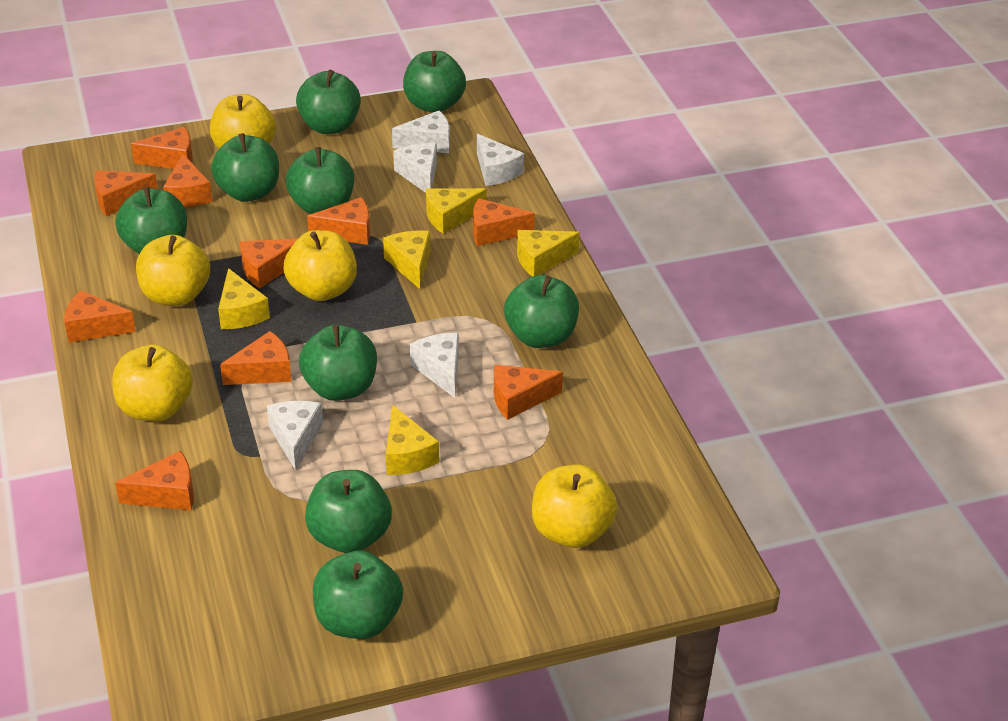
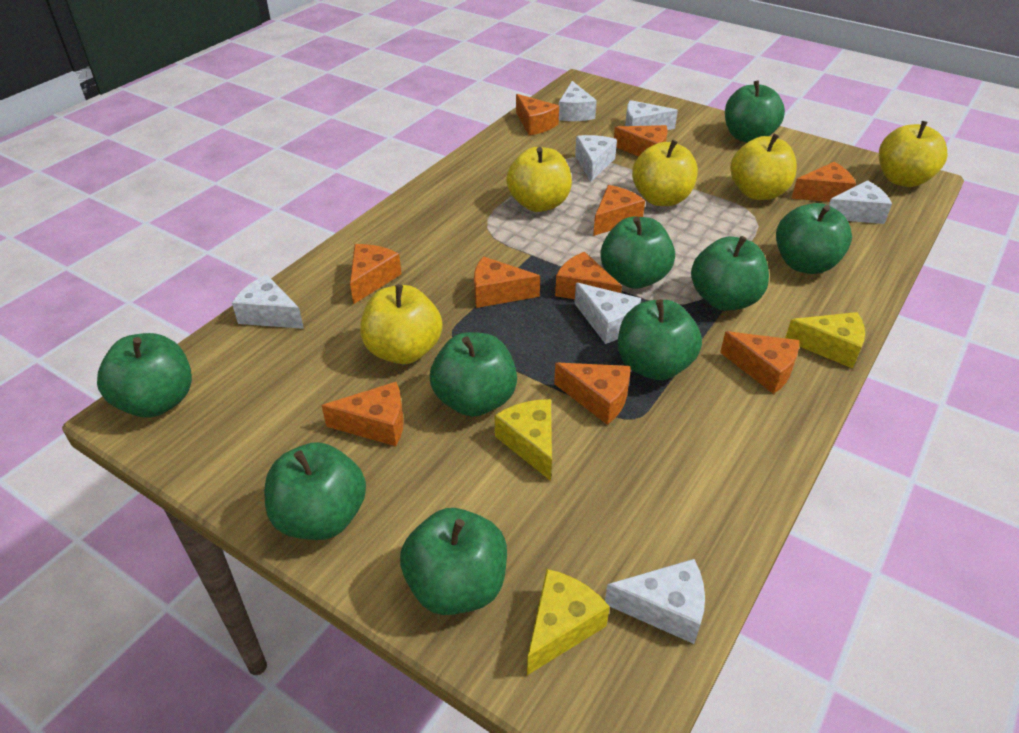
white cheese: [267,401,323,471] [392,111,450,153] [393,143,437,193] [410,333,459,398] [477,134,524,186] = 5 -> [232,275,304,329] [559,81,597,121] [574,282,641,344] [575,135,617,182] [605,559,705,644] [625,100,678,130] [829,180,892,224] = 7
yellow cheese: [218,268,270,329] [383,230,431,289] [386,405,439,475] [426,188,486,234] [517,230,580,277] = 5 -> [495,399,552,481] [527,569,610,675] [785,312,865,369] = 3

